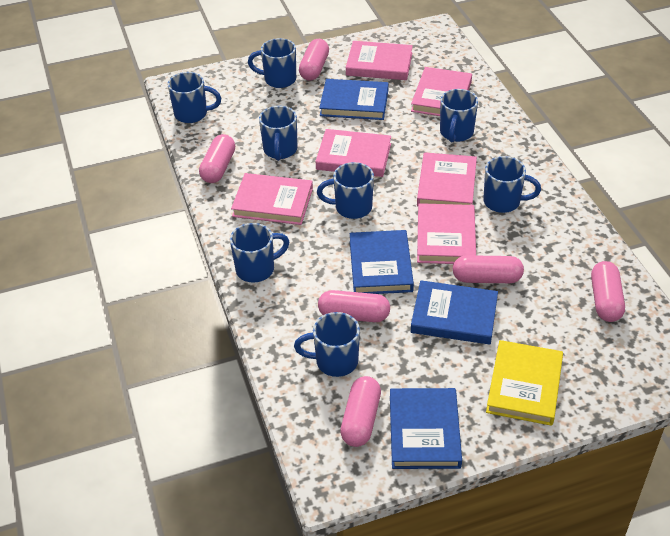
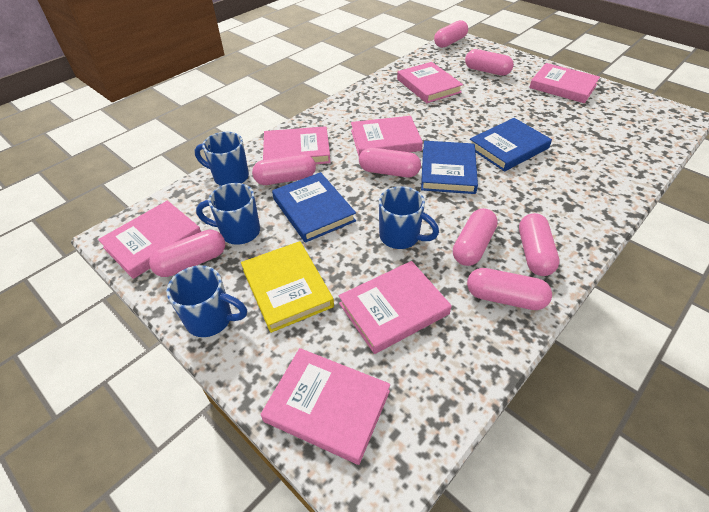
blue book: [319,79,389,120] [350,230,414,294] [390,388,462,469] [411,280,498,344] = 4 -> [272,172,356,243] [421,141,478,194] [470,118,552,172] = 3
blue mug: [168,72,221,123] [230,223,290,283] [248,38,296,88] [259,106,297,161] [294,312,360,377] [317,162,374,219] [440,89,478,142] [483,156,541,213] = 8 -> [167,265,247,337] [195,132,249,186] [196,183,260,245] [379,186,439,249] = 4
pink book: [231,173,313,225] [315,129,391,177] [346,41,413,80] [411,67,472,116] [417,152,477,206] [417,203,476,264] = 6 -> [98,200,201,279] [261,348,390,465] [263,126,331,164] [339,261,452,354] [351,116,423,156] [397,62,463,103] [529,63,600,103] = 7
pink capsule: [199,134,235,183] [299,39,329,81] [318,290,390,322] [340,376,381,447] [453,255,524,283] [591,261,625,322] = 6 -> [149,230,225,277] [252,154,316,185] [359,147,421,177] [434,20,468,48] [453,208,498,266] [465,49,514,76] [467,268,552,310] [519,213,560,276] = 8

